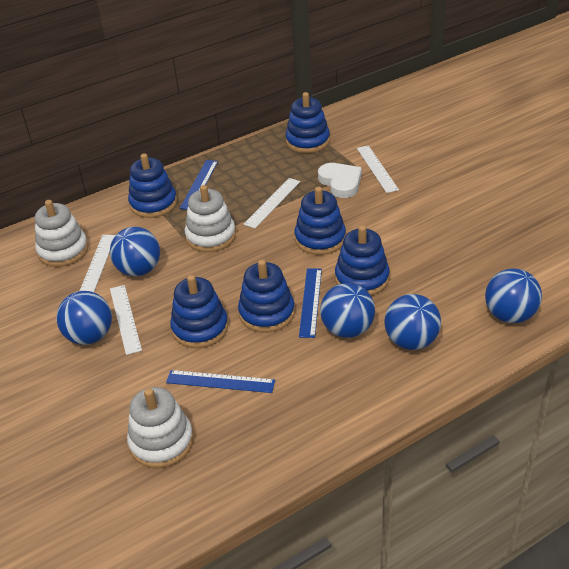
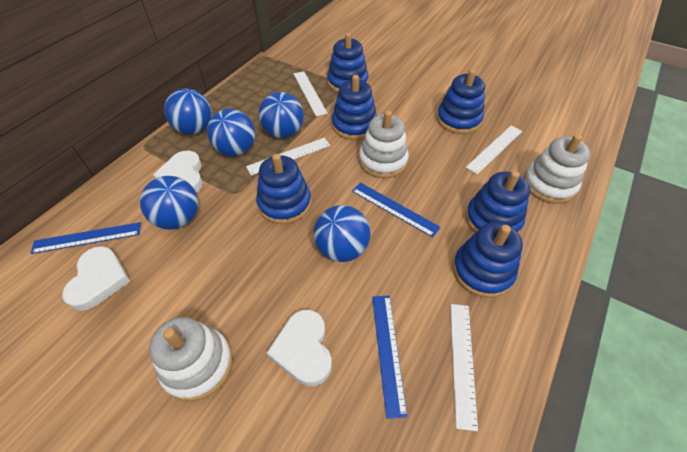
white heart: [318,163,362,198] = 1 -> [62,246,131,311] [153,151,203,193] [267,310,332,386] = 3

